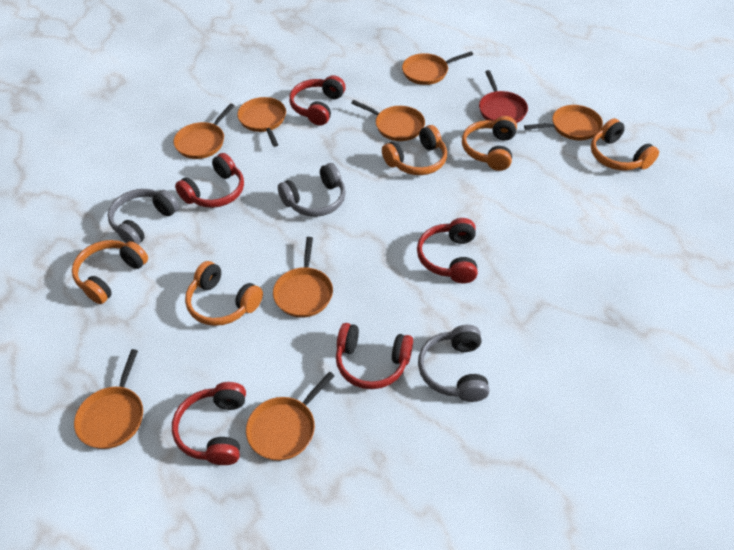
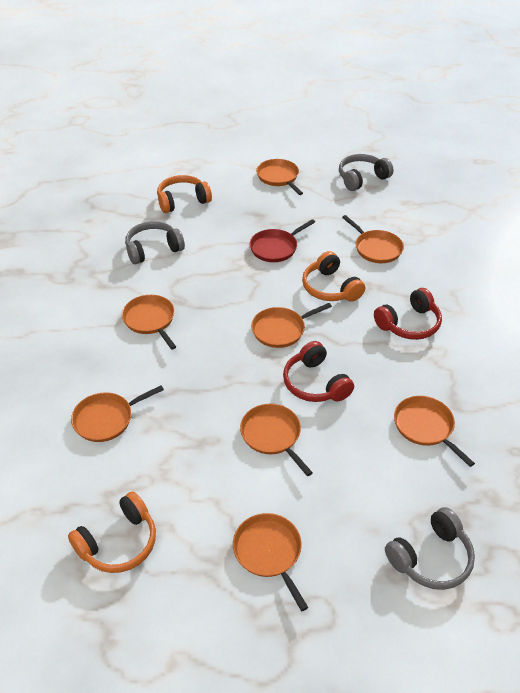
orange headphones: [72,240,148,304] [185,261,263,326] [382,125,447,175] [462,116,517,171] [591,118,659,171] = 5 -> [68,492,156,573] [157,175,212,213] [302,251,365,302] = 3
red headphones: [172,382,246,465] [175,153,244,208] [289,75,346,126] [336,323,413,389] [417,218,478,284] = 5 -> [283,341,354,402] [374,288,442,340] = 2

